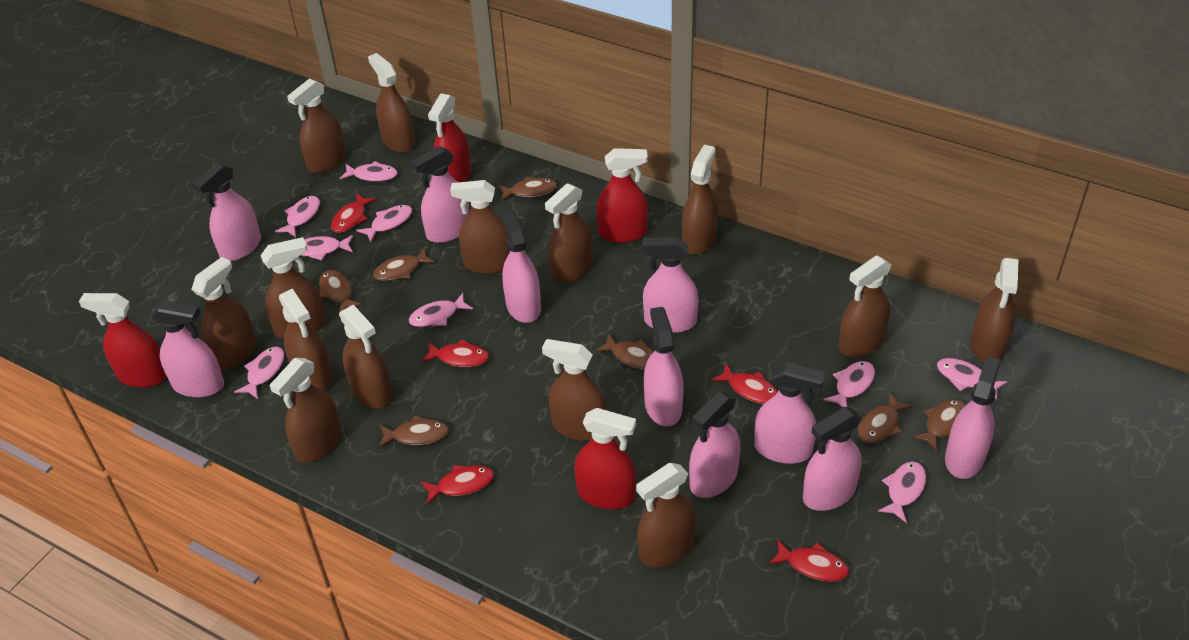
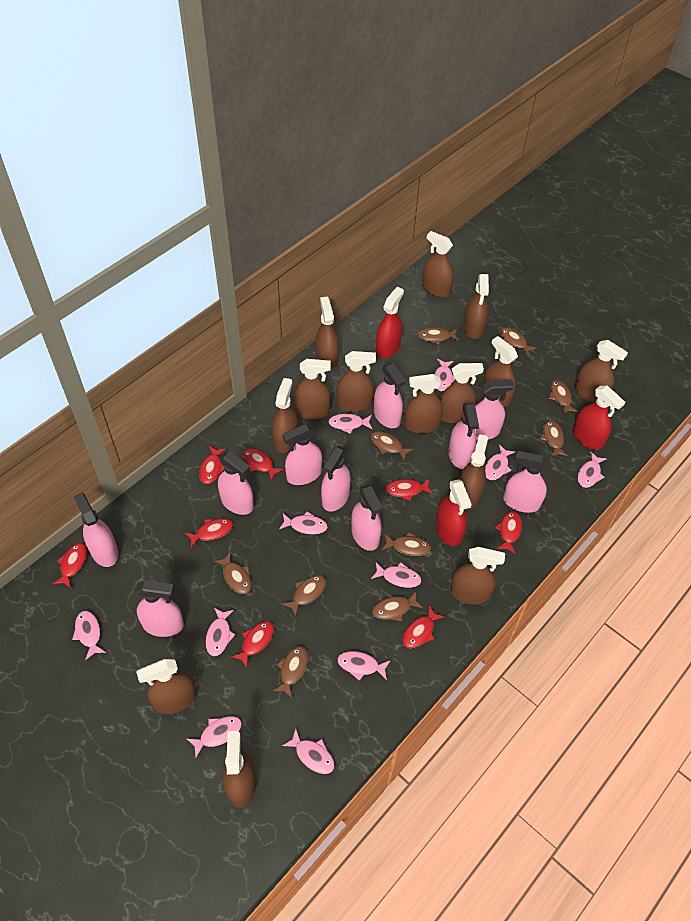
brown fish: [319,270,362,314] [373,248,435,281] [378,415,449,447] [498,177,557,201] [595,333,654,370] [858,392,913,443] [912,399,966,452] = 7 -> [214,552,251,594] [273,646,308,698] [282,575,326,616] [371,431,414,461] [372,591,423,621] [382,532,431,556] [418,327,459,345] [500,327,537,356] [540,420,568,457] [549,380,578,415] = 10
pink fish: [234,347,284,399] [275,196,320,237] [300,235,353,260] [340,161,398,182] [356,205,412,242] [409,293,473,327] [823,361,875,407] [878,461,926,523] [937,358,1008,400] = 9 -> [72,611,106,660] [187,716,242,757] [205,608,236,656] [279,511,328,535] [282,729,335,774] [328,413,372,434] [337,651,391,681] [371,562,422,588] [434,359,456,391] [485,444,515,480] [578,451,607,488] = 11
red fish: [331,193,376,233] [421,465,494,505] [422,339,489,367] [712,364,778,404] [769,539,849,582] = 5 -> [52,543,87,588] [185,518,233,548] [199,446,226,484] [231,621,274,668] [243,448,284,481] [386,479,433,501] [403,605,445,648] [495,511,522,554] = 8
red spray bottle: [79,293,167,388] [428,93,471,182] [574,408,636,509] [596,148,648,243] = 4 -> [376,287,404,358] [436,479,472,546] [573,386,625,450] = 3

